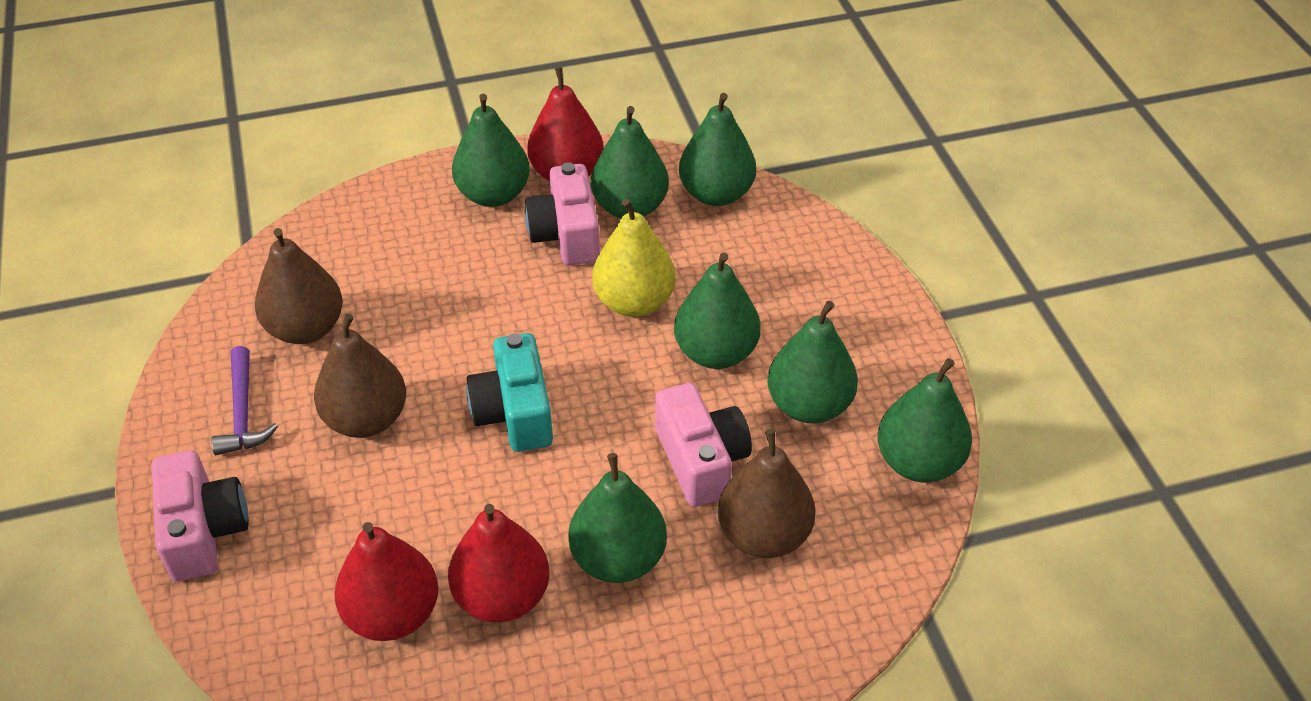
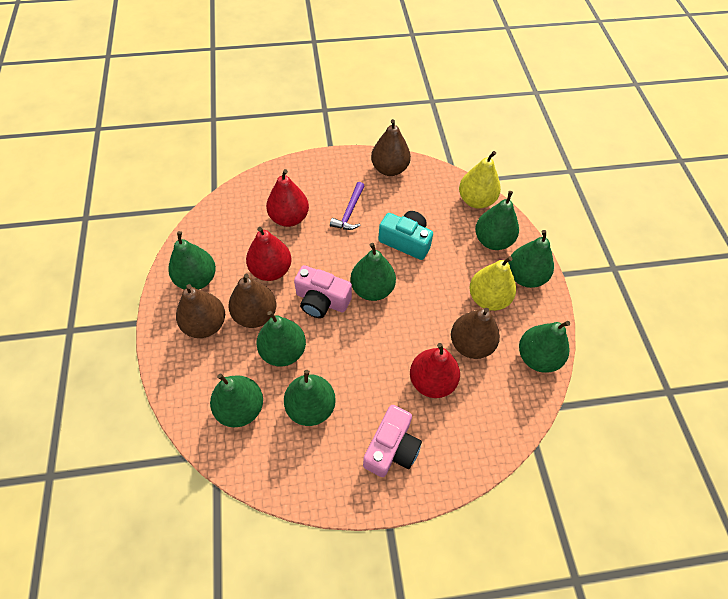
brown pear: [255,228,343,344] [314,313,406,438] [718,429,816,558] = 3 -> [176,284,225,338] [228,274,276,328] [371,119,411,176] [451,308,500,359] = 4
green pear: [452,94,530,207] [568,453,667,583] [591,106,669,218] [674,252,761,369] [679,93,756,206] [767,301,858,423] [877,358,972,482] = 7 -> [168,231,216,290] [210,373,263,427] [256,311,306,367] [284,370,336,426] [350,243,396,301] [475,191,519,250] [508,230,554,288] [519,321,570,373] = 8
pink camera: [152,450,249,582] [525,163,600,265] [655,383,752,507] = 3 -> [294,265,352,318] [363,405,422,477] = 2
yellow pear: [592,199,676,317] = 1 -> [459,151,501,208] [469,256,516,311] = 2

